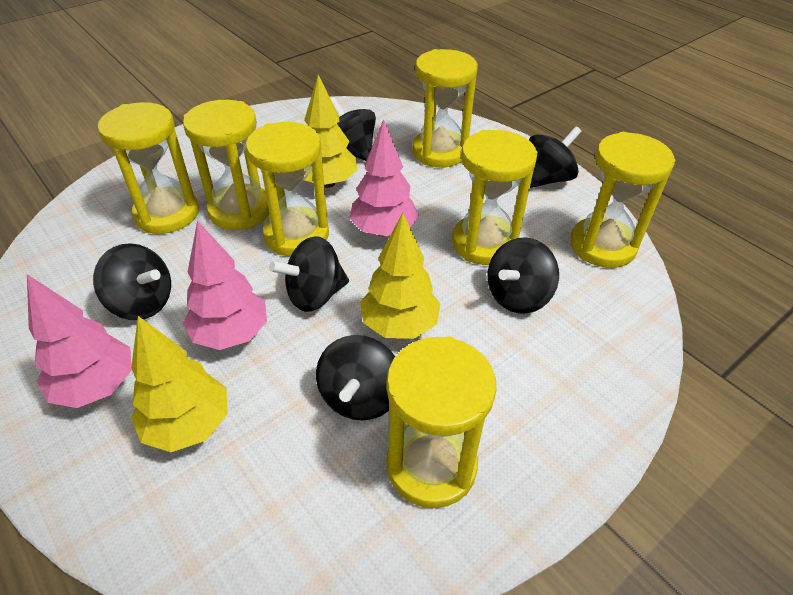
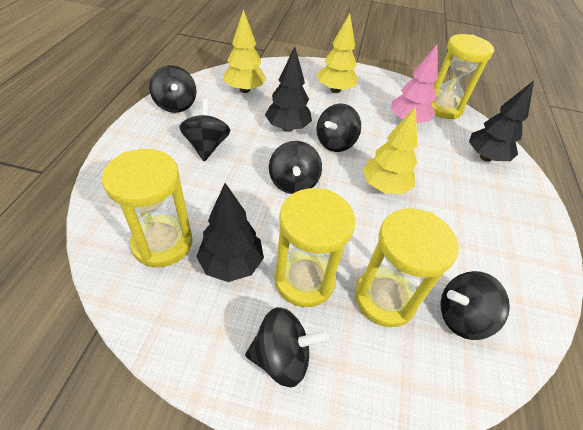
black tree: none = 0 -> [196,183,264,282] [265,46,312,132] [469,80,534,162] = 3
pink tree: [27,274,132,408] [183,220,267,350] [349,119,419,236] = 3 -> [391,44,438,123] = 1
yellow hourglass: [98,102,199,234] [183,100,269,230] [246,122,329,256] [386,336,497,508] [412,49,478,167] [452,130,537,265] [570,132,675,268] = 7 -> [102,149,193,267] [274,188,356,307] [355,208,459,327] [431,34,494,119] = 4

